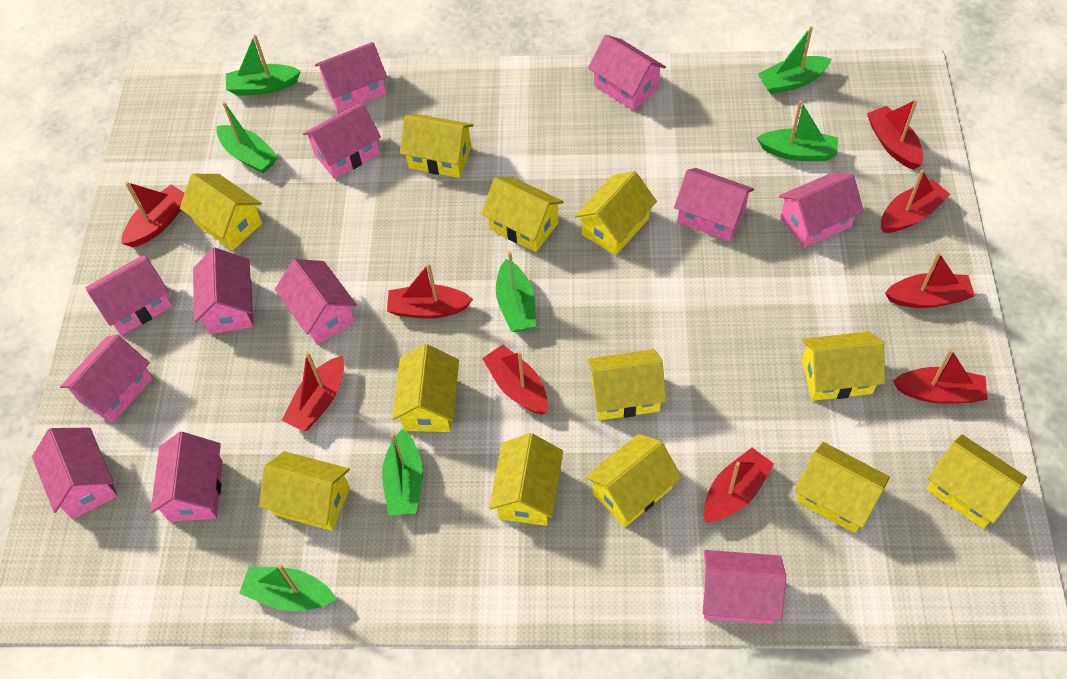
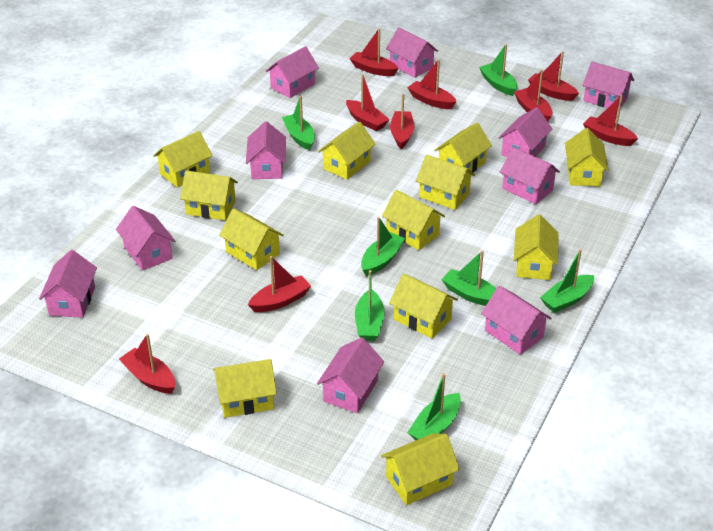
pink house: [32,428,118,519] [60,335,153,423] [86,255,172,336] [150,432,223,521] [193,248,253,334] [275,259,357,345] [303,103,381,179] [315,42,387,112] [588,35,666,111] [674,168,754,241] [703,550,786,624] [779,172,864,248] = 12 -> [39,250,97,318] [116,206,175,271] [246,121,286,179] [266,46,319,98] [317,337,384,413] [386,27,438,78] [481,286,552,355] [498,107,552,157] [500,147,560,204] [582,62,634,111] = 10

